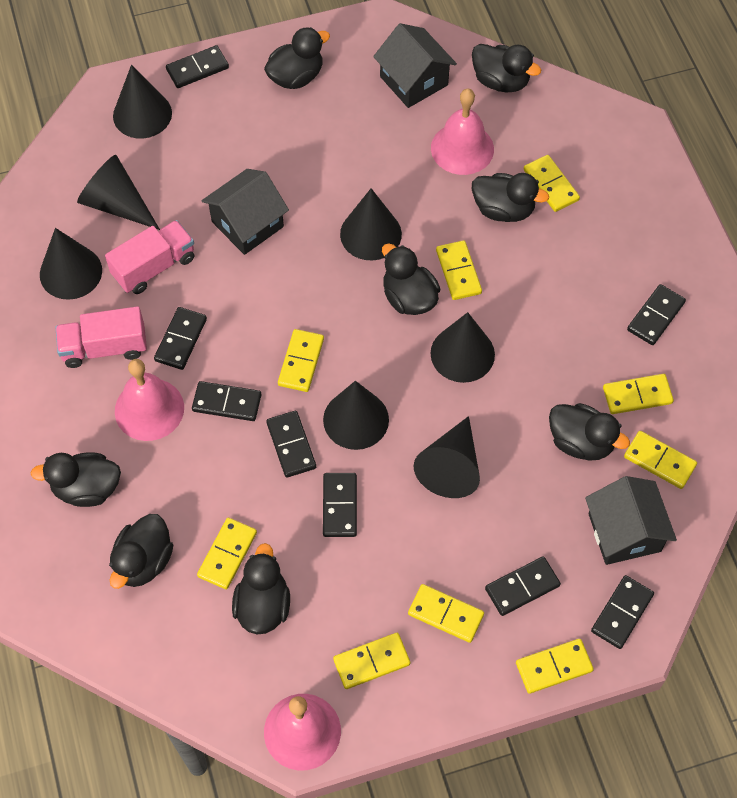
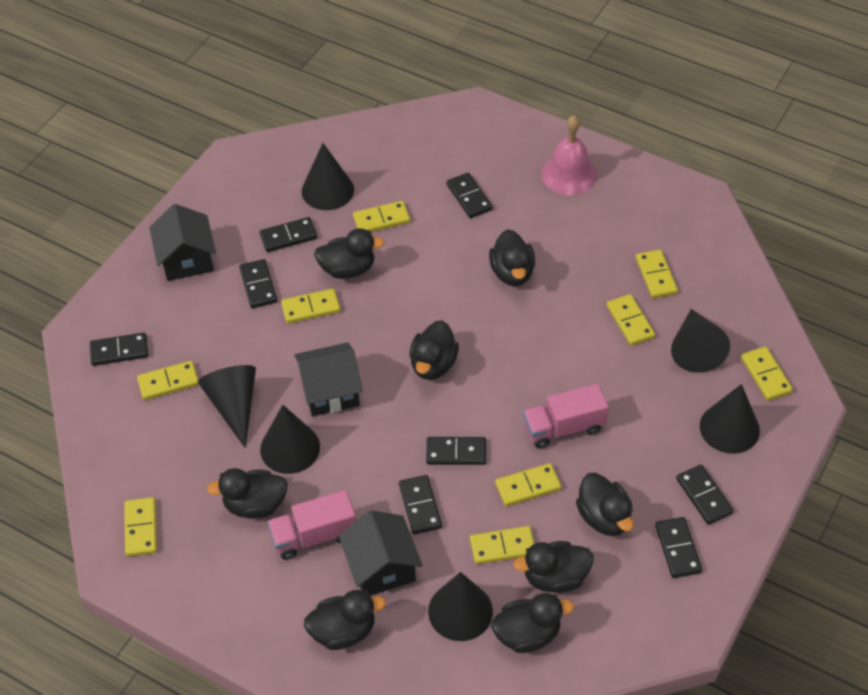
black cone: [40,228,102,300] [77,155,160,230] [113,65,172,138] [323,381,389,450] [340,188,402,260] [414,416,480,498] [431,312,495,383] = 7 -> [198,365,256,448] [260,405,320,474] [302,143,354,210] [428,572,493,641] [671,309,730,373] [700,384,760,454] = 6
pink bell: [115,359,184,441] [264,694,341,770] [431,89,494,175] = 3 -> [541,115,597,195] = 1

